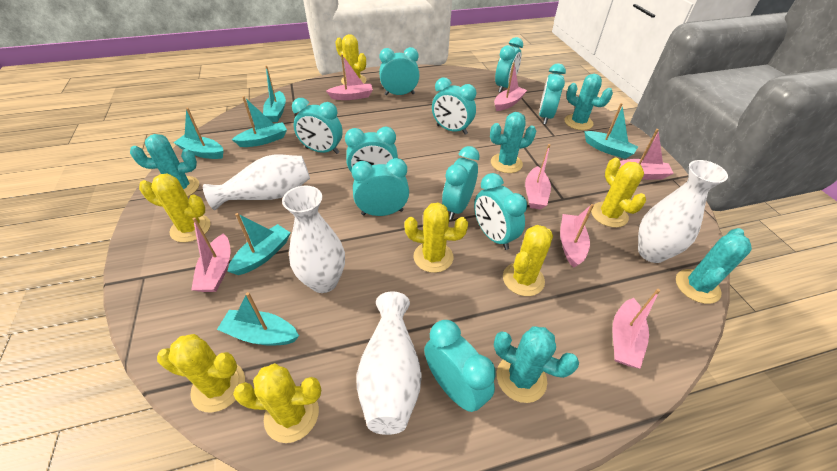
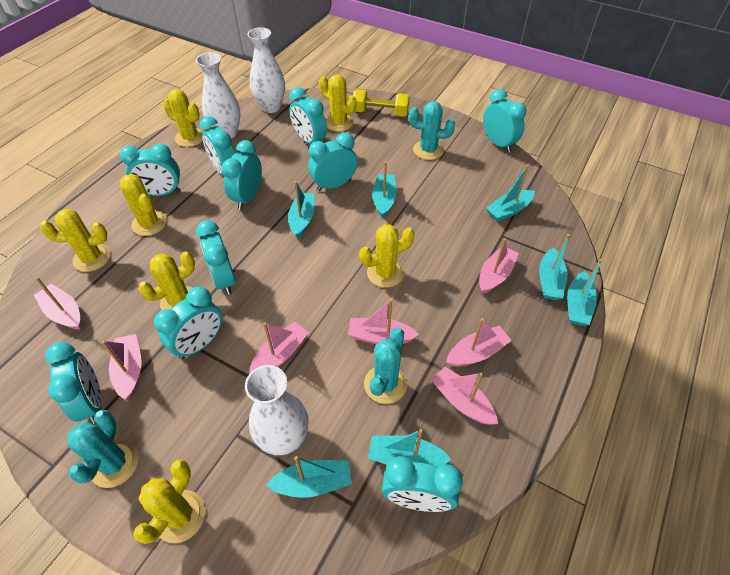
turquoise boat: [173,108,223,159] [217,292,299,346] [227,213,291,275] [232,96,287,147] [263,66,286,122] [584,103,638,159] = 6 -> [266,456,352,498] [288,181,315,239] [368,429,452,467] [372,161,397,218] [486,165,535,222] [539,234,570,300] [567,259,602,326] = 7
turquoise cactus: [130,134,199,197] [490,112,536,173] [494,326,579,403] [564,74,613,130] [676,228,752,304] = 5 -> [68,410,139,488] [364,327,407,404] [409,101,455,160] = 3
white vase: [203,155,310,210] [282,185,345,293] [357,292,422,435] [638,160,728,263] = 4 -> [196,52,241,139] [245,365,309,455] [247,27,285,113] = 3
yellow dumbbell: none = 0 -> [353,89,410,117] = 1

